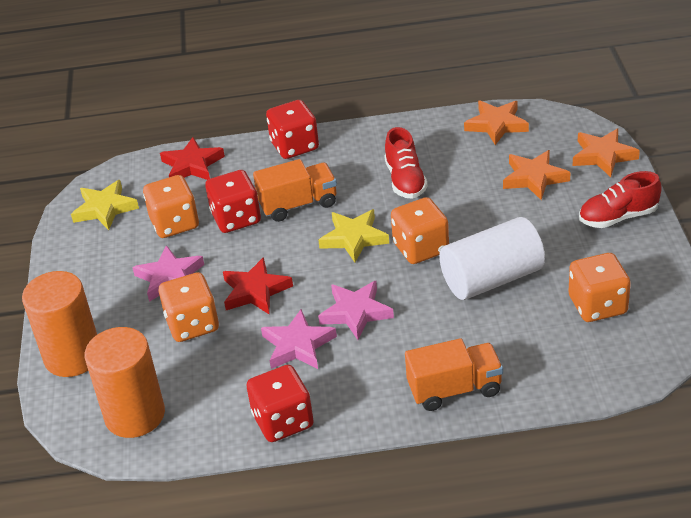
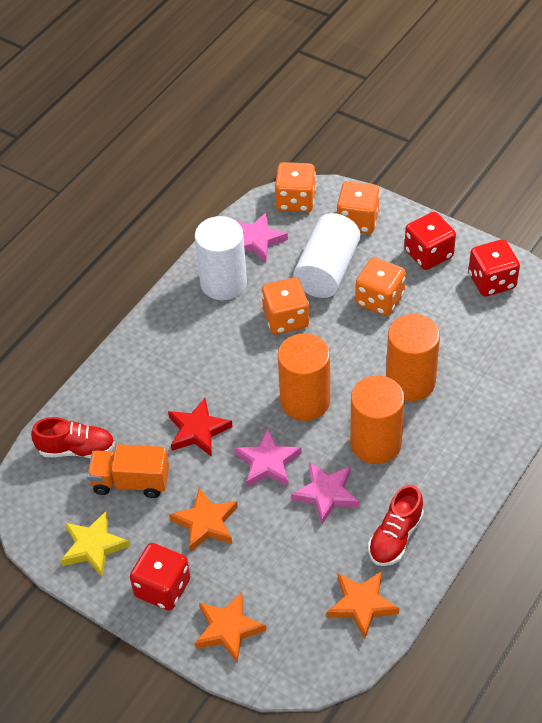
orange cylinder: [22,271,97,377] [84,327,165,438] = 2 -> [278,333,330,421] [350,376,405,464] [386,314,440,401] = 3
orange truck: [253,159,337,222] [405,338,503,411] = 2 -> [87,444,169,498] = 1
red star: [160,137,225,180] [223,257,293,314] = 2 -> [168,398,232,457] = 1
white cylinder: [439,217,545,300] = 1 -> [195,216,247,300] [293,213,361,298] = 2
yellow star: [71,180,139,230] [319,209,389,263] = 2 -> [60,511,130,577] = 1

